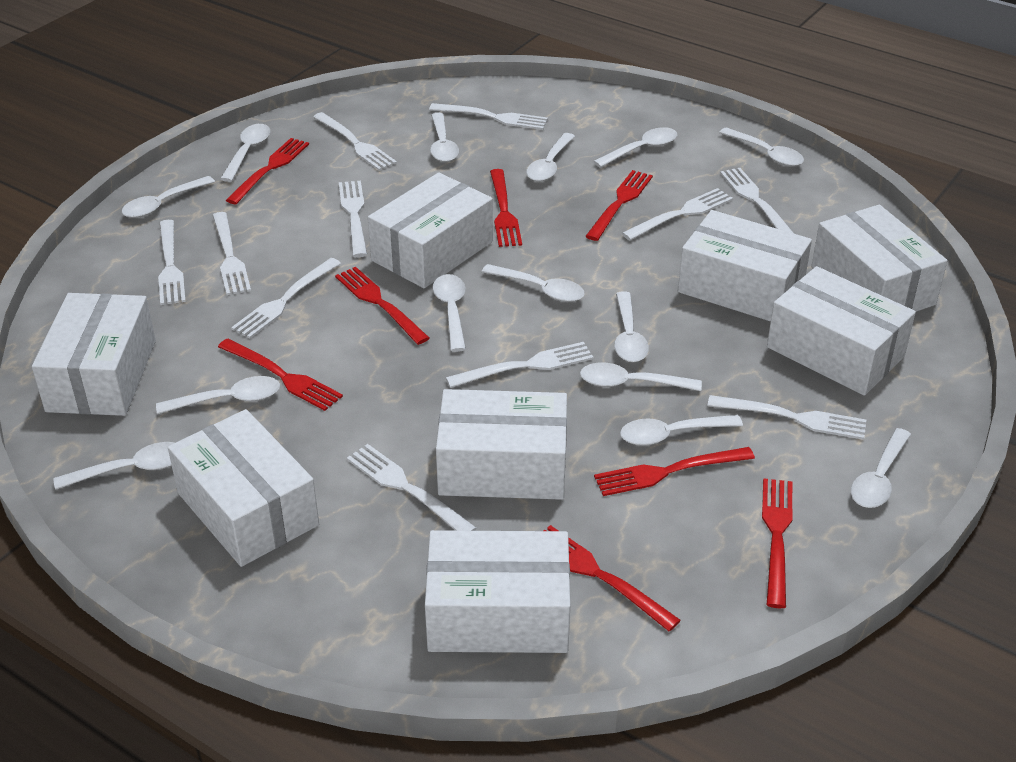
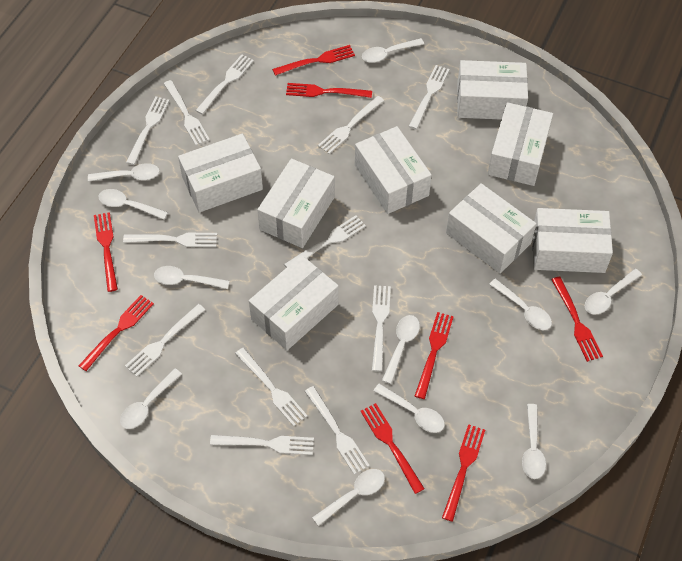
white fork: [158,220,186,305] [212,212,251,295] [231,258,341,338] [313,112,397,171] [339,181,367,257] [347,444,477,531] [429,103,548,130] [446,342,594,388] [622,188,733,240] [707,395,866,440] [720,168,793,233] = 11 -> [123,232,217,247] [125,304,205,377] [126,96,170,165] [164,80,210,145] [195,55,254,115] [210,435,314,455] [235,348,308,426] [284,215,366,268] [305,386,370,475] [318,96,384,154] [372,285,391,372] [409,65,450,130] = 12
white spoon: [53,442,174,490] [122,176,215,218] [156,376,280,414] [220,124,270,182] [430,113,459,162] [433,274,466,352] [482,264,585,302] [526,133,575,182] [580,363,702,391] [593,127,677,168] [614,291,649,362] [620,415,743,446] [719,127,804,167] [851,428,911,508] = 14 -> [88,163,160,182] [98,189,168,220] [120,368,182,429] [154,266,230,289] [312,469,385,526] [362,38,424,63] [374,383,445,433] [382,315,420,384] [489,279,552,330] [522,404,546,479] [585,269,642,314] = 11

